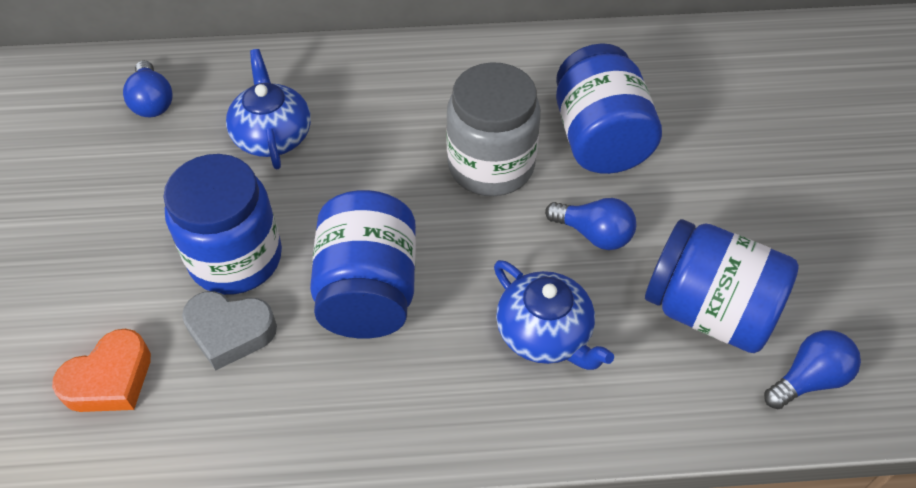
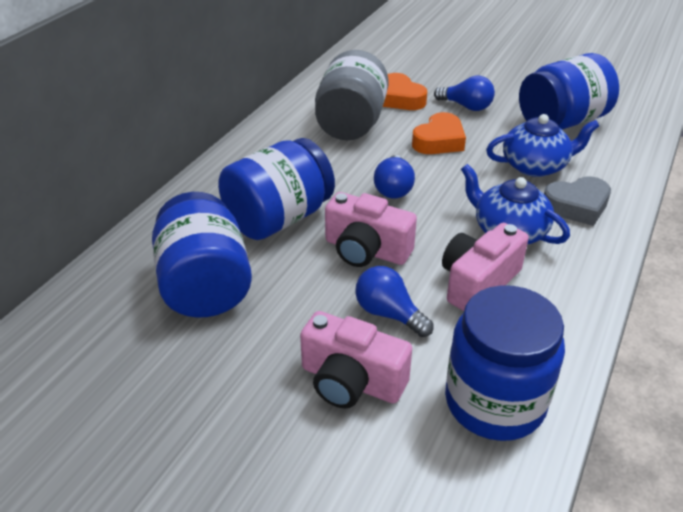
orange heart: [52,329,151,412] = 1 -> [383,73,427,110] [412,112,466,154] = 2
pink camera: none = 0 -> [300,311,412,408] [325,192,417,267] [442,223,529,311] = 3

